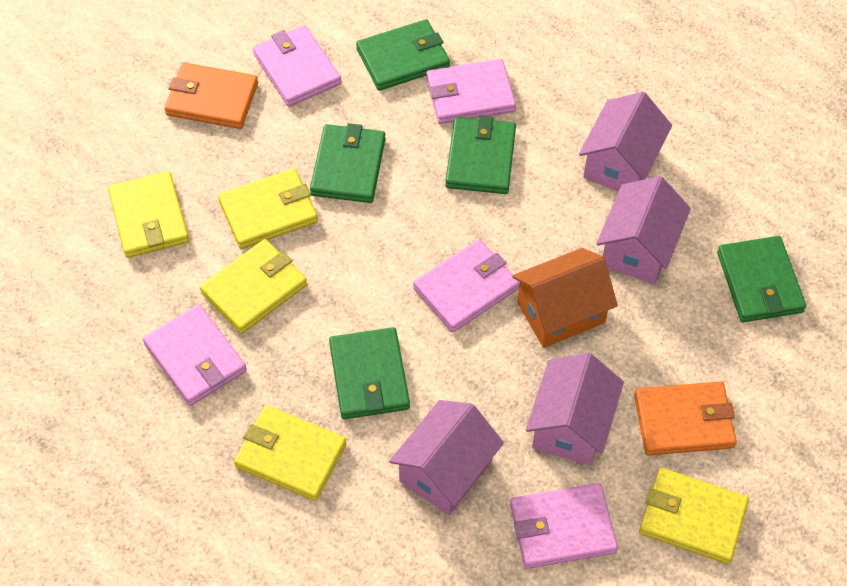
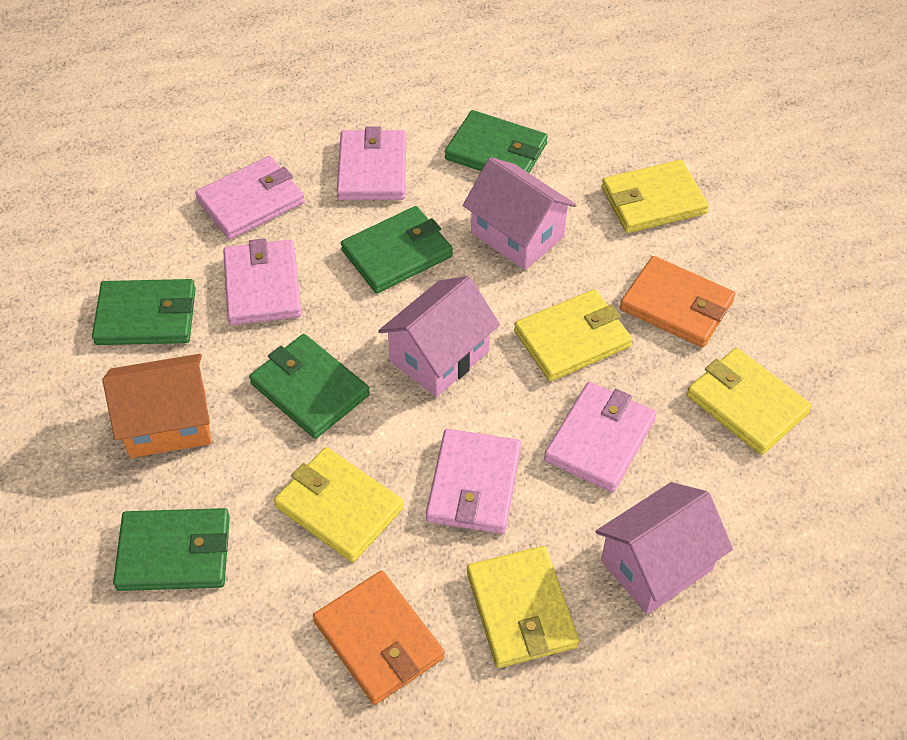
pink house: [389,400,504,515] [526,353,624,466] [579,92,672,192] [596,176,691,284] = 4 -> [378,276,500,397] [463,157,576,270] [596,482,733,614] = 3

